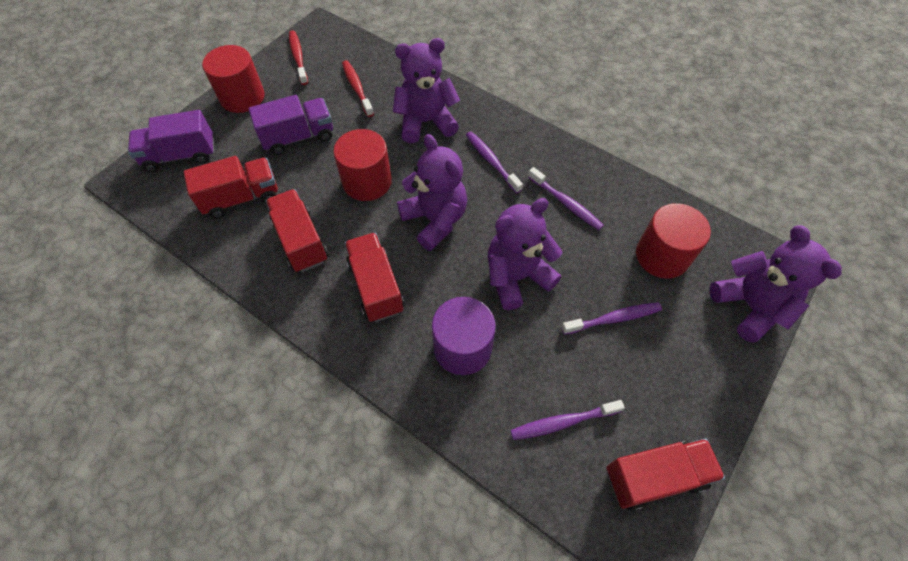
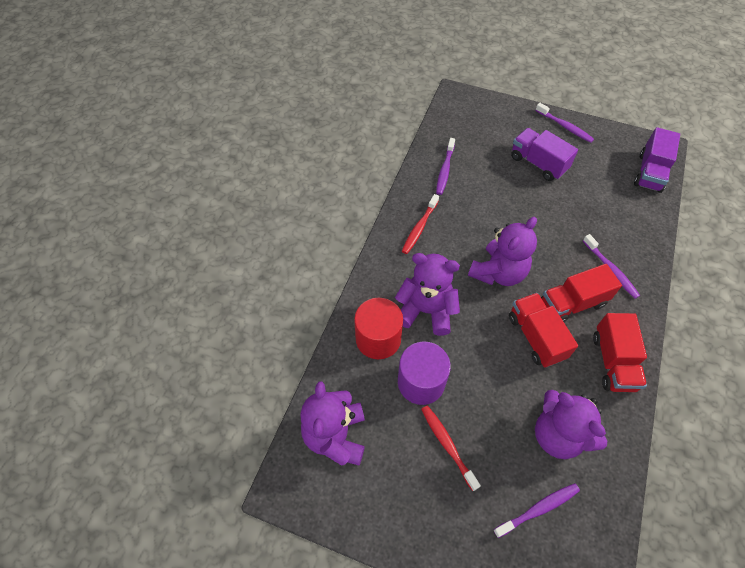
red cylinder: [202,45,265,113] [333,129,392,201] [636,203,711,279] = 3 -> [354,298,403,359] = 1
red truck: [184,156,278,219] [266,189,328,272] [344,233,404,322] [606,438,725,511] = 4 -> [509,293,578,368] [541,264,622,322] [593,313,647,392] = 3

